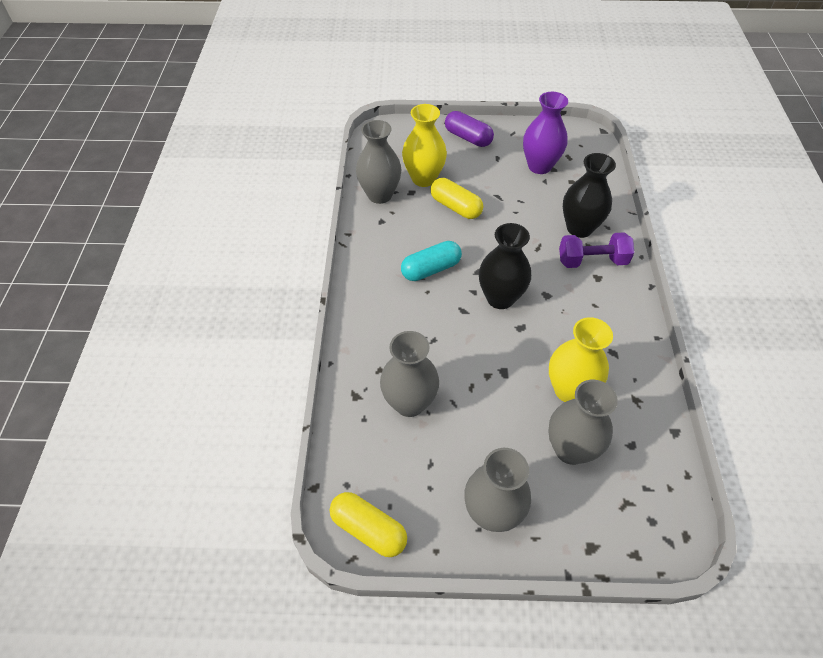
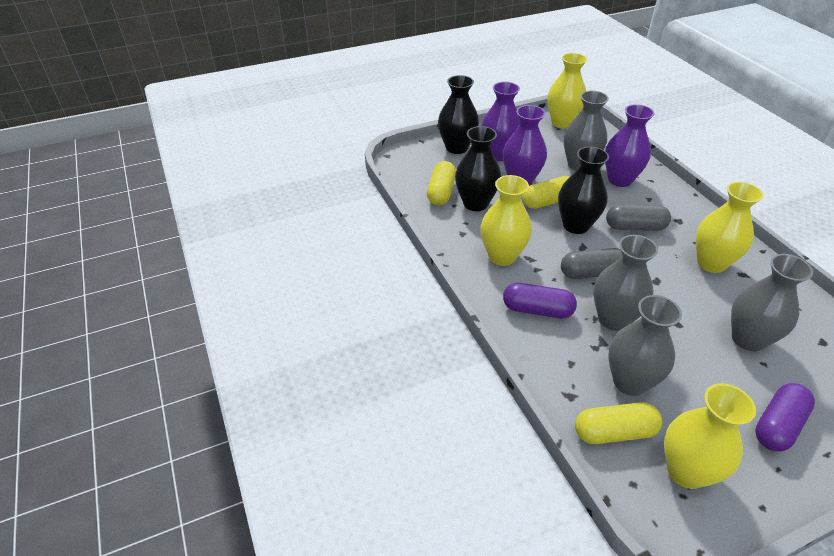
black vase: [479,223,531,309] [563,153,616,238] = 2 -> [438,75,479,154] [455,126,501,211] [558,146,609,234] = 3
grey capsule: none = 0 -> [561,248,623,279] [606,204,671,231] = 2
purple capsule: [445,111,494,147] = 1 -> [503,283,577,318] [755,383,815,451] = 2
purple dumbbell: [559,232,634,268] = 1 -> none = 0
purple vase: [523,92,568,174] = 1 -> [481,82,520,161] [503,105,547,186] [605,104,655,187] = 3
turquoise capsule: [401,241,462,281] = 1 -> none = 0
yellow capsule: [330,492,407,557] [431,178,483,219] = 2 -> [427,161,456,205] [522,176,570,209] [575,402,662,444] = 3
yellow vase: [402,104,447,187] [549,317,613,402] = 2 -> [481,175,532,266] [547,53,587,129] [664,383,756,489] [696,182,764,273] = 4

